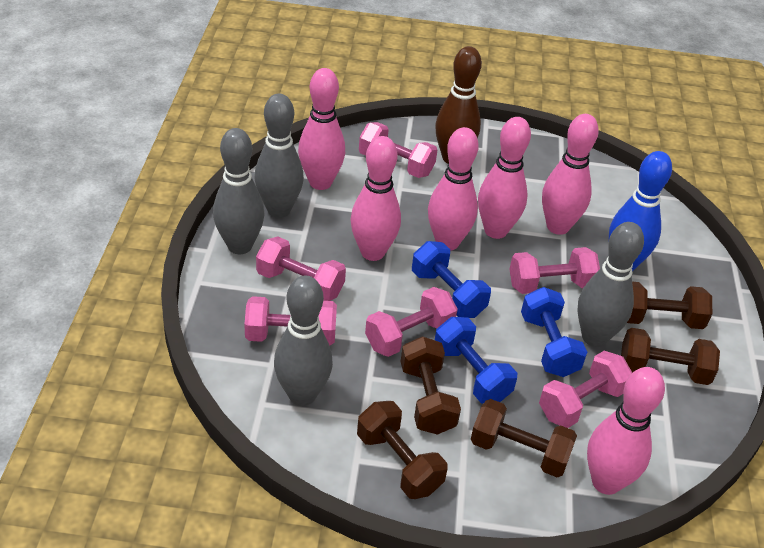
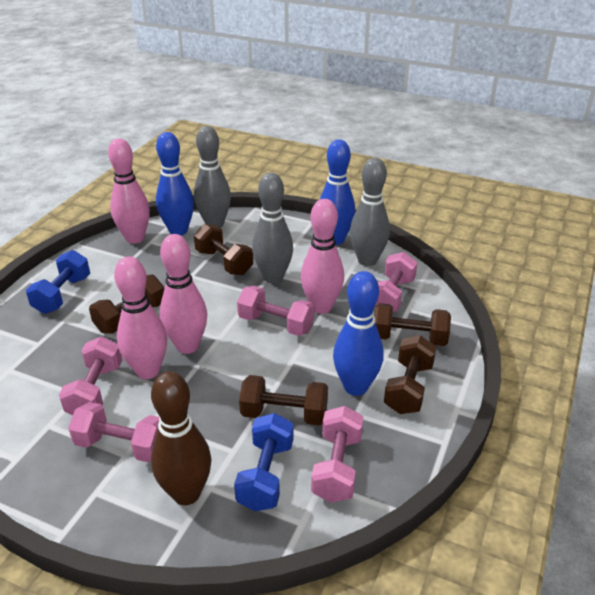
blue bowling pin: [609,151,672,271] = 1 -> [156,132,194,235] [320,139,355,245] [333,271,383,396] = 3
blue dumbbell: [412,241,491,318] [435,317,517,404] [521,287,587,377] = 3 -> [26,250,90,314] [234,413,294,511] = 2
grey bowling pin: [213,128,265,254] [255,94,304,218] [274,276,333,406] [578,222,644,347] = 4 -> [194,126,231,228] [252,172,293,283] [350,158,390,266] = 3
pink bowling pin: [298,68,345,190] [350,136,401,261] [428,127,479,251] [478,117,531,239] [542,114,599,235] [587,367,665,495] = 6 -> [108,138,150,244] [114,257,167,379] [160,234,207,354] [301,199,344,314] = 4
pink dumbbell: [244,296,337,346] [256,236,346,301] [359,122,437,178] [365,287,458,357] [509,247,600,294] [539,351,632,428] = 6 -> [59,337,122,415] [68,402,159,462] [237,286,314,336] [311,406,363,503] [374,252,418,312] = 5

